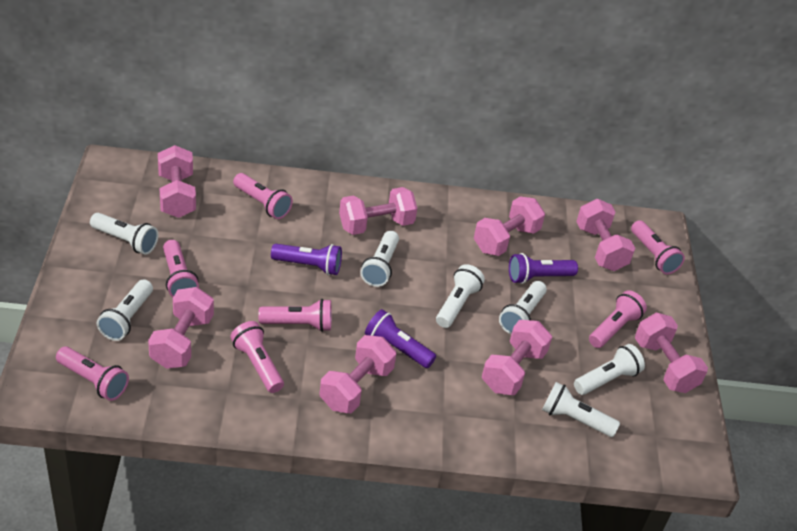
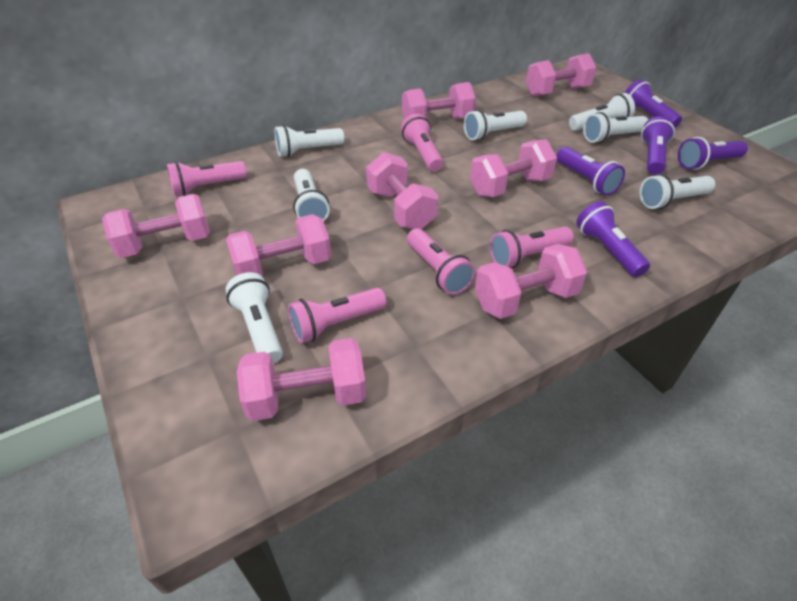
pink flashlight: [56,346,129,401] [163,240,199,297] [230,321,284,393] [233,173,293,219] [258,299,332,332] [589,290,647,348] [631,220,685,274] = 7 -> [167,161,247,196] [288,288,386,343] [401,114,443,172] [407,228,476,295] [490,226,574,268] = 5
purple flashlight: [271,244,342,275] [365,309,436,368] [509,253,578,284] = 3 -> [556,147,625,196] [576,201,650,277] [625,79,682,128] [641,116,675,175] [678,137,748,170] = 5

